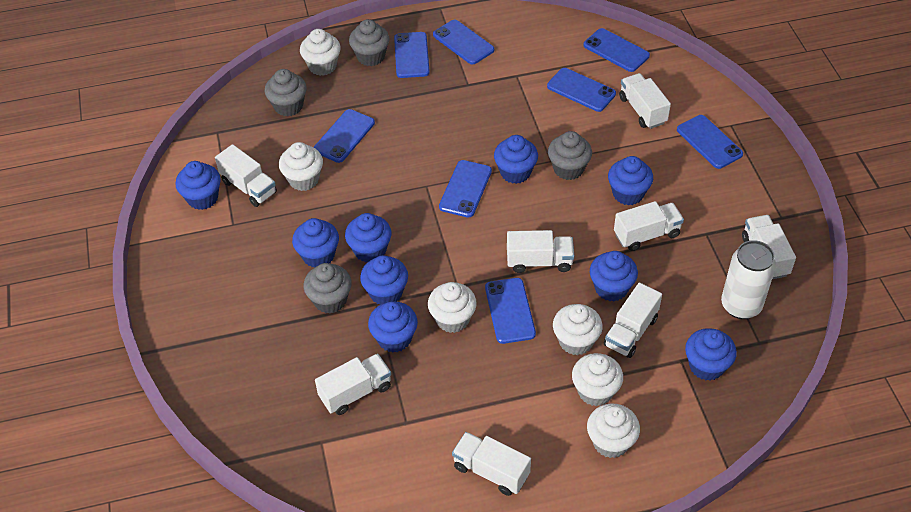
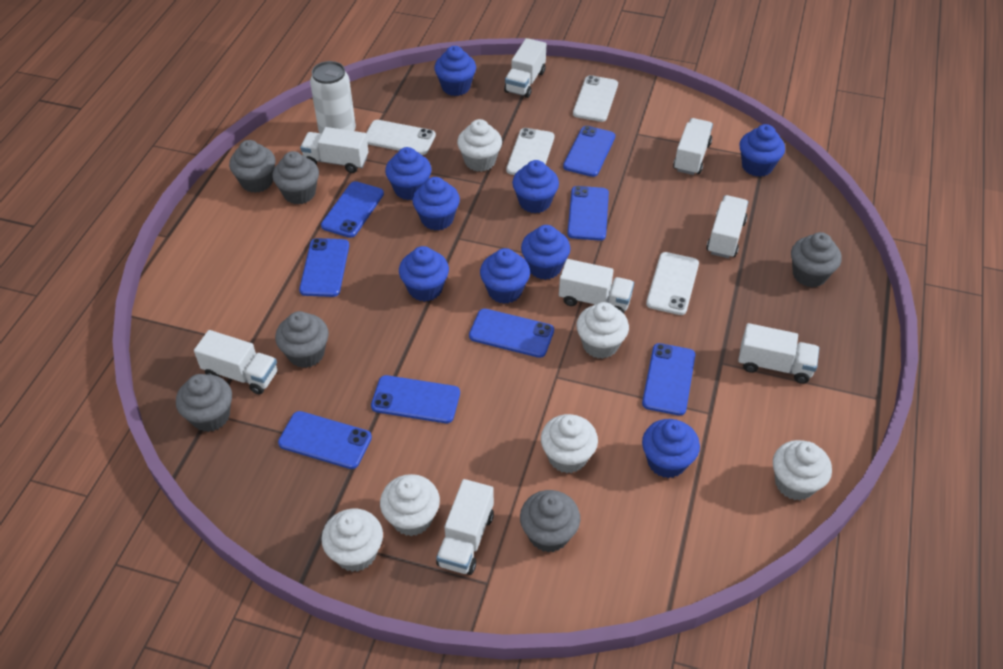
grey cupcake: [265,69,307,116] [304,263,352,314] [349,19,390,66] [548,131,592,180] = 4 -> [176,374,232,432] [229,140,276,193] [272,151,319,205] [275,311,329,368] [520,490,580,553] [791,232,842,287] = 6
white phone: none = 0 -> [366,120,436,155] [506,128,554,175] [573,75,618,122] [646,252,699,315] = 4

